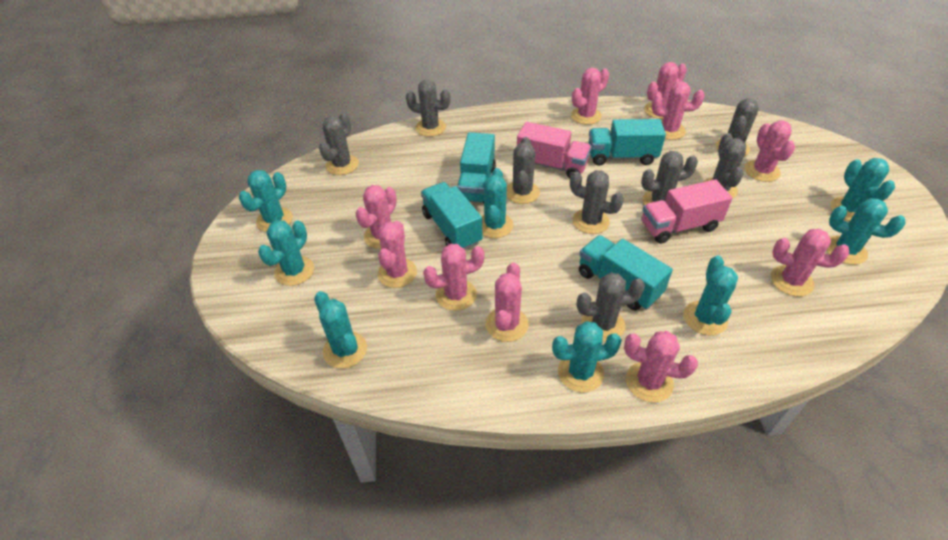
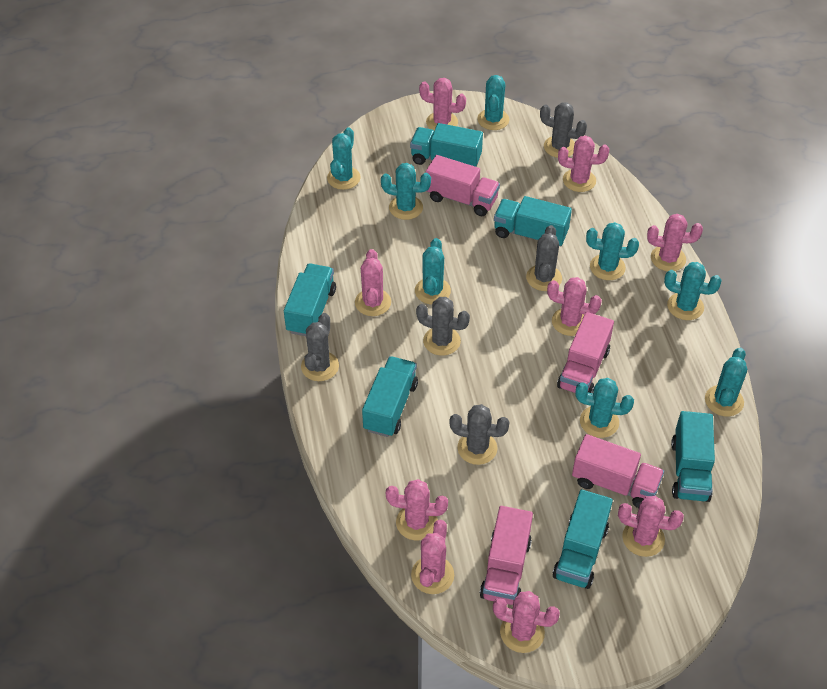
grey cactus: [319,112,359,175] [406,79,450,137] [506,137,540,204] [570,170,624,234] [577,273,645,342] [641,151,698,205] [703,133,746,198] [716,98,759,157] = 8 -> [301,313,339,381] [416,297,470,356] [450,404,510,465] [526,225,562,291] [540,102,587,158] = 5
pink cactus: [355,185,397,249] [377,221,417,288] [423,244,485,311] [486,263,529,342] [571,68,609,125] [624,331,698,403] [644,62,687,119] [652,81,705,140] [745,120,795,182] [771,229,849,296] = 10 -> [355,249,391,316] [386,479,448,540] [411,520,454,594] [419,78,466,130] [493,591,560,653] [547,277,602,336] [558,135,609,192] [618,496,684,557] [647,214,703,271] = 9
pink truck: [517,122,592,179] [642,180,733,244] = 2 -> [426,155,500,216] [480,506,533,605] [557,312,614,393] [572,434,664,508] = 4
turquoise truck: [421,182,482,250] [457,132,496,204] [579,235,673,311] [588,119,666,166] = 4 -> [284,263,336,336] [362,356,418,437] [410,123,483,167] [494,196,572,246] [553,489,613,589] [671,411,715,502] = 6

